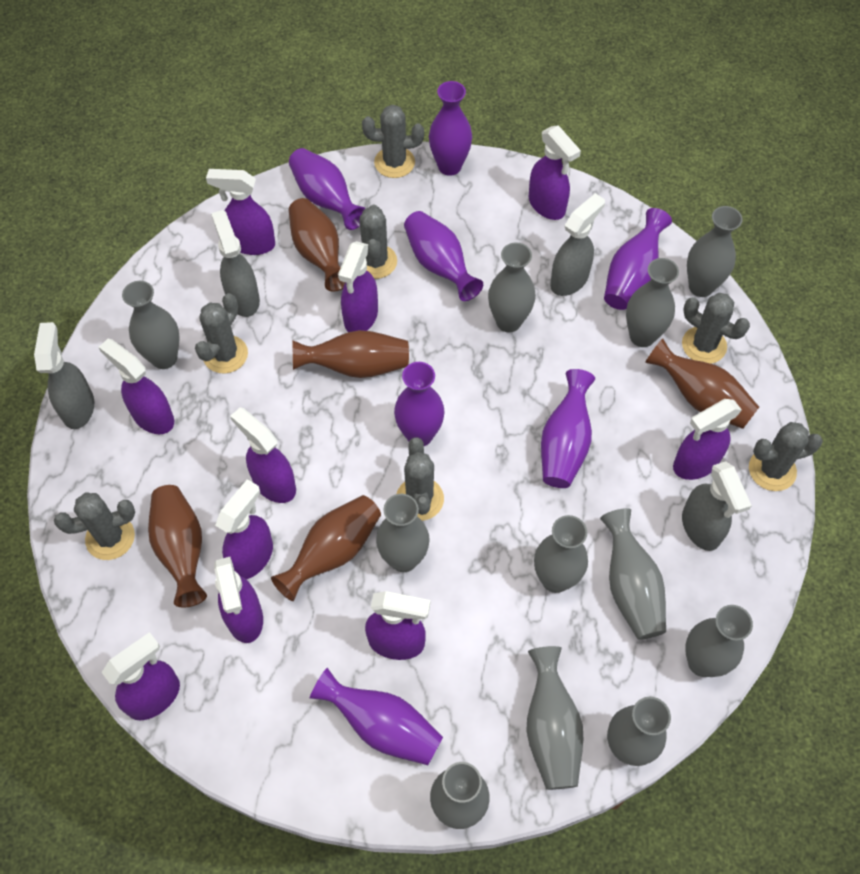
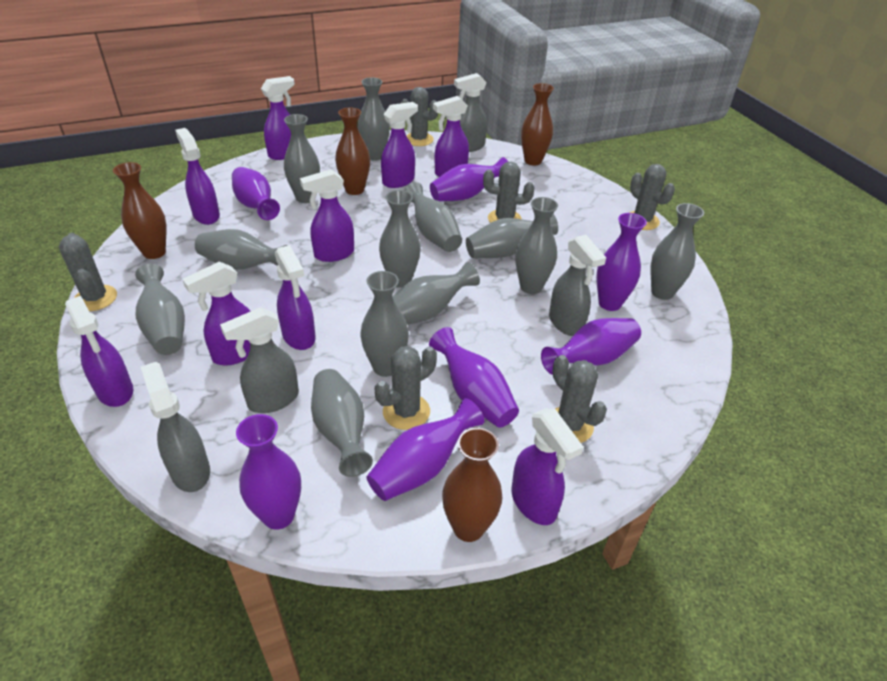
brown vase: [148,485,207,608] [271,495,381,601] [289,198,345,292] [292,330,409,378] [645,339,759,429] = 5 -> [113,162,166,259] [335,107,370,195] [442,428,503,542] [521,83,554,166] = 4
grey cactus: [54,492,135,560] [195,293,248,374] [359,204,397,279] [362,105,424,178] [397,437,444,521] [682,293,750,364] [749,422,823,491] = 7 -> [59,233,117,311] [375,346,437,430] [401,87,438,146] [483,162,534,223] [552,355,607,443] [629,164,675,230] = 6
grey vase: [122,281,180,369] [376,494,430,572] [430,762,490,829] [488,242,536,332] [526,646,583,790] [534,515,588,593] [600,508,666,640] [607,697,671,766] [626,258,679,347] [685,605,753,677] [687,206,743,297] = 11 -> [135,264,185,355] [195,229,287,270] [284,114,320,203] [311,369,373,477] [358,77,390,161] [360,271,409,377] [379,190,421,288] [392,262,480,325] [404,182,462,252] [466,214,558,258] [516,197,558,294] [651,203,704,300] = 12
purple spray bottle: [99,339,174,434] [102,632,180,720] [206,169,275,255] [214,557,263,643] [215,479,273,579] [230,407,296,503] [338,241,378,332] [365,591,430,660] [529,125,581,220] [673,399,742,480] = 10 -> [65,296,133,407] [175,128,220,225] [182,262,250,366] [261,76,295,160] [275,245,316,350] [300,169,354,262] [381,102,418,188] [433,96,469,177] [512,408,584,525] = 9

